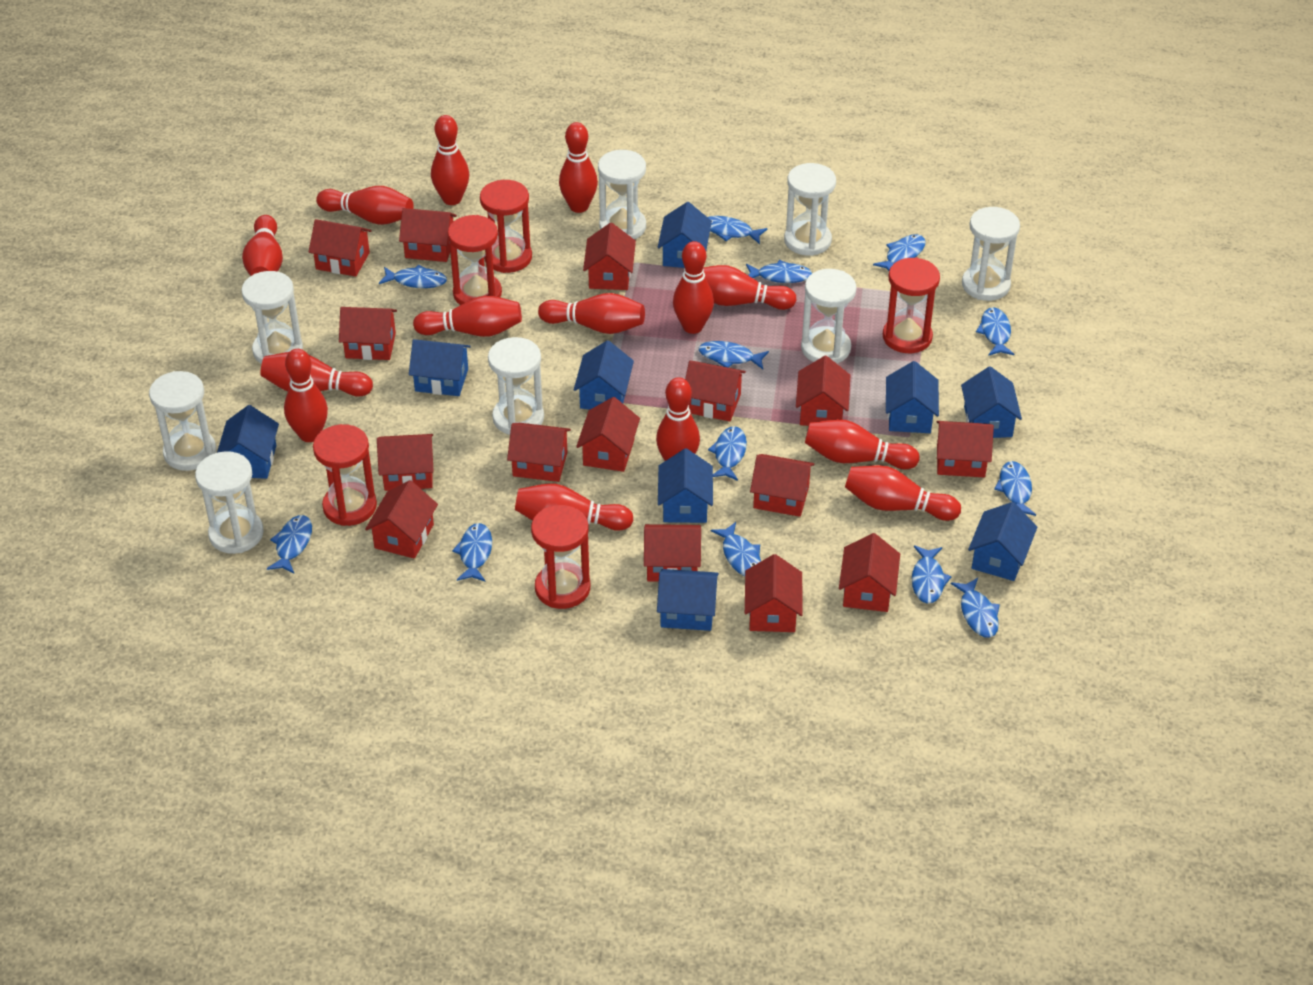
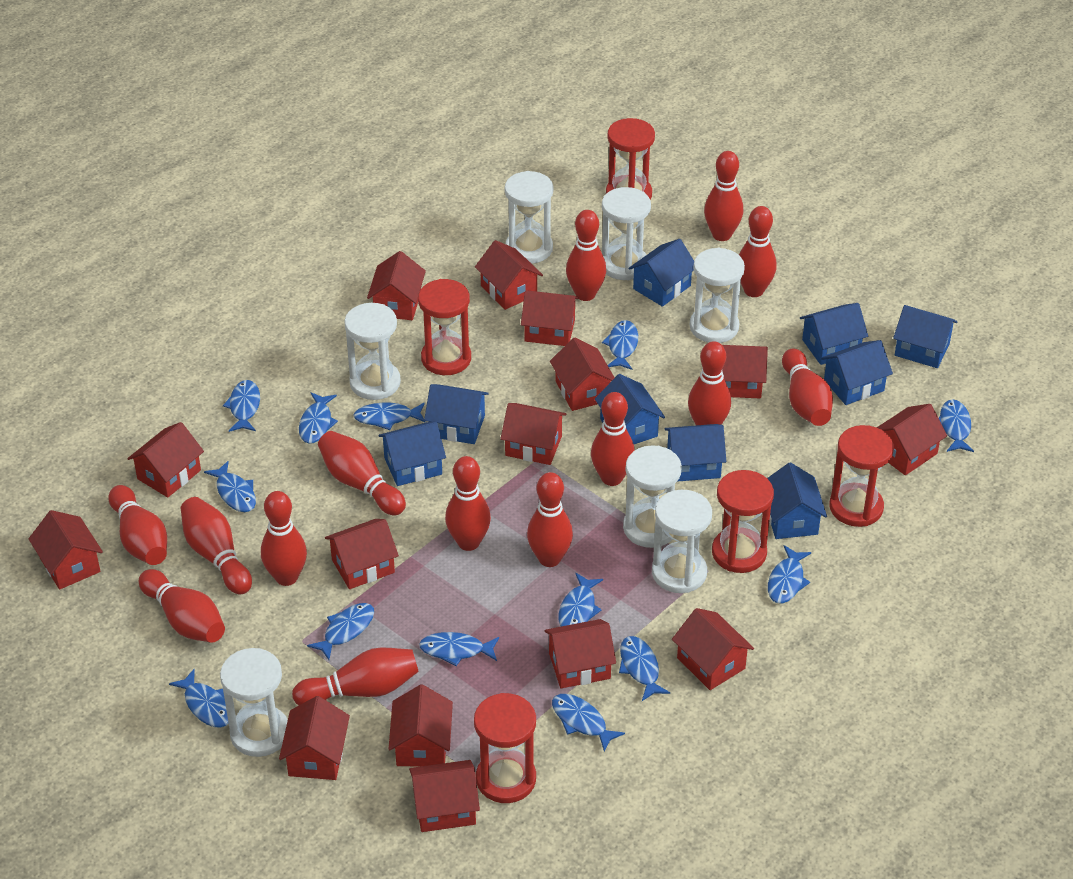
white hourglass: [149,371,216,471] [195,451,264,554] [241,271,303,364] [488,337,544,435] [598,150,646,239] [784,163,836,256] [801,269,857,364] [962,207,1020,301] = 8 -> [220,648,288,757] [344,303,401,400] [505,171,553,264] [602,187,651,280] [623,445,682,548] [652,490,712,593] [690,248,745,343] = 7

